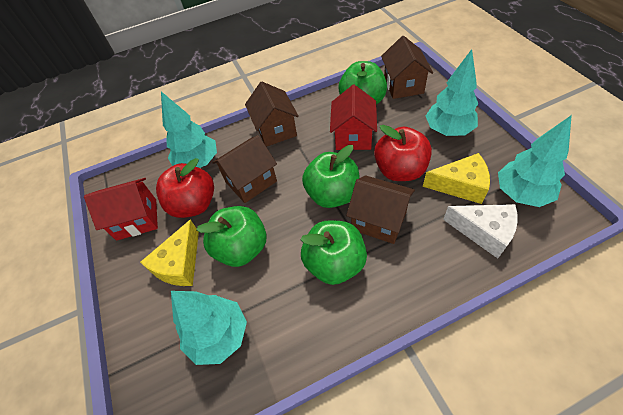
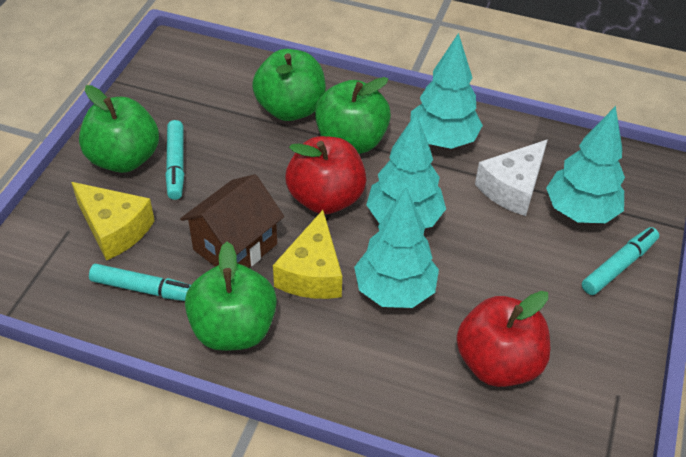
brown house: [212,135,277,203] [245,82,299,147] [346,175,415,244] [381,36,433,99] = 4 -> [180,174,284,268] = 1
red house: [84,178,158,241] [330,85,377,150] = 2 -> none = 0
turquoise marker: none = 0 -> [89,264,191,301] [165,120,184,200] [582,227,659,295] = 3

